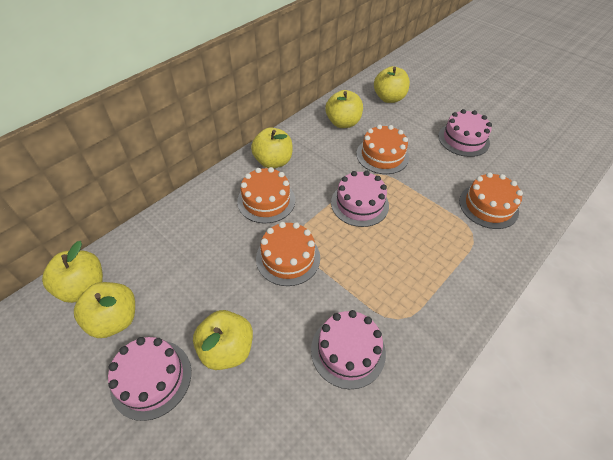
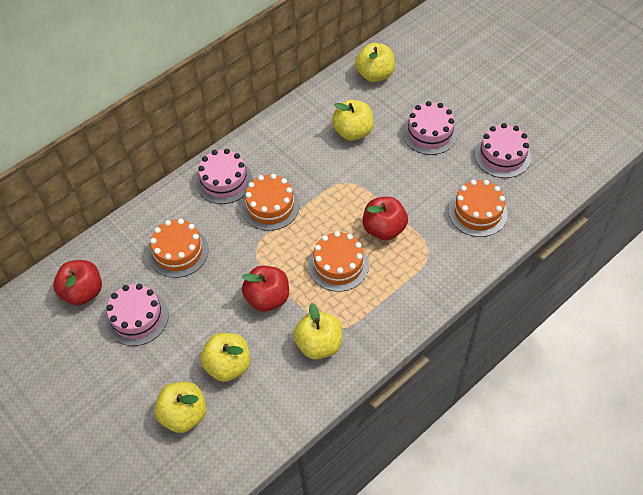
red apple: none = 0 -> [53,260,102,306] [242,266,289,312] [363,197,408,240] = 3
yellow apple: [42,241,103,303] [74,282,135,338] [193,310,253,370] [251,127,293,168] [326,90,363,128] [374,66,410,103] = 6 -> [154,382,207,433] [200,333,250,382] [293,303,342,359] [332,100,374,141] [355,43,395,82] = 5

